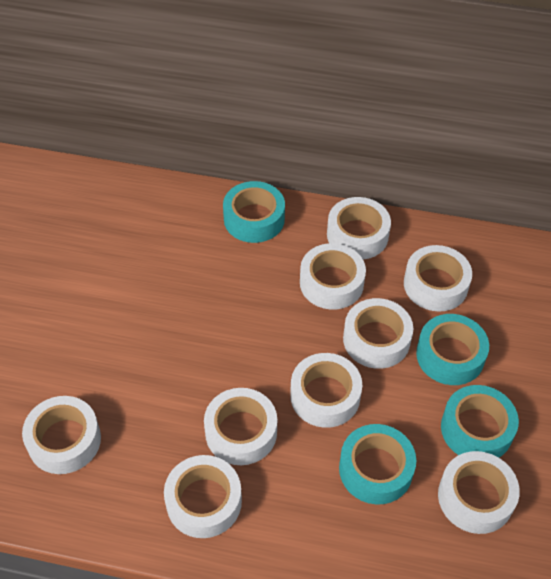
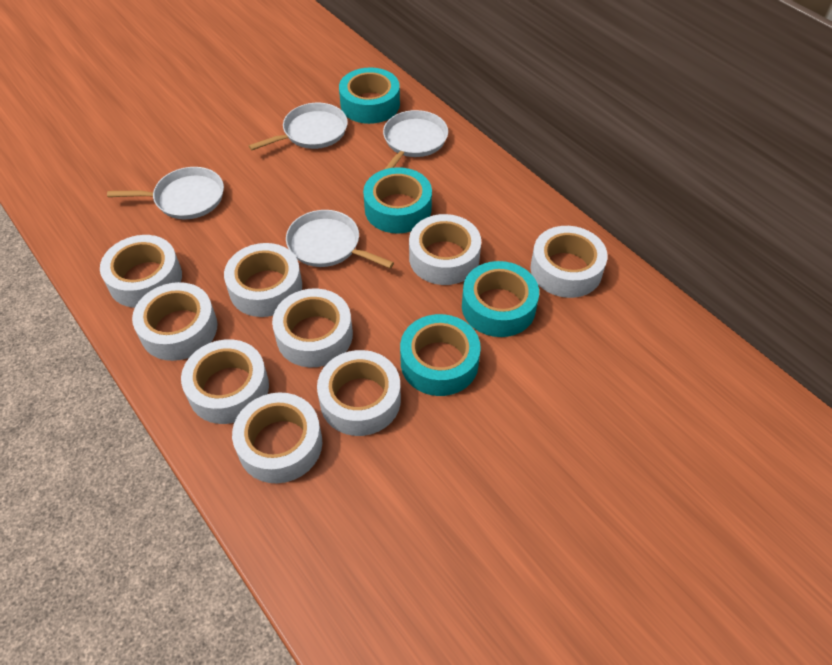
white pan: none = 0 -> [107,167,224,219] [249,103,348,151] [286,210,394,268] [383,110,448,169] = 4

